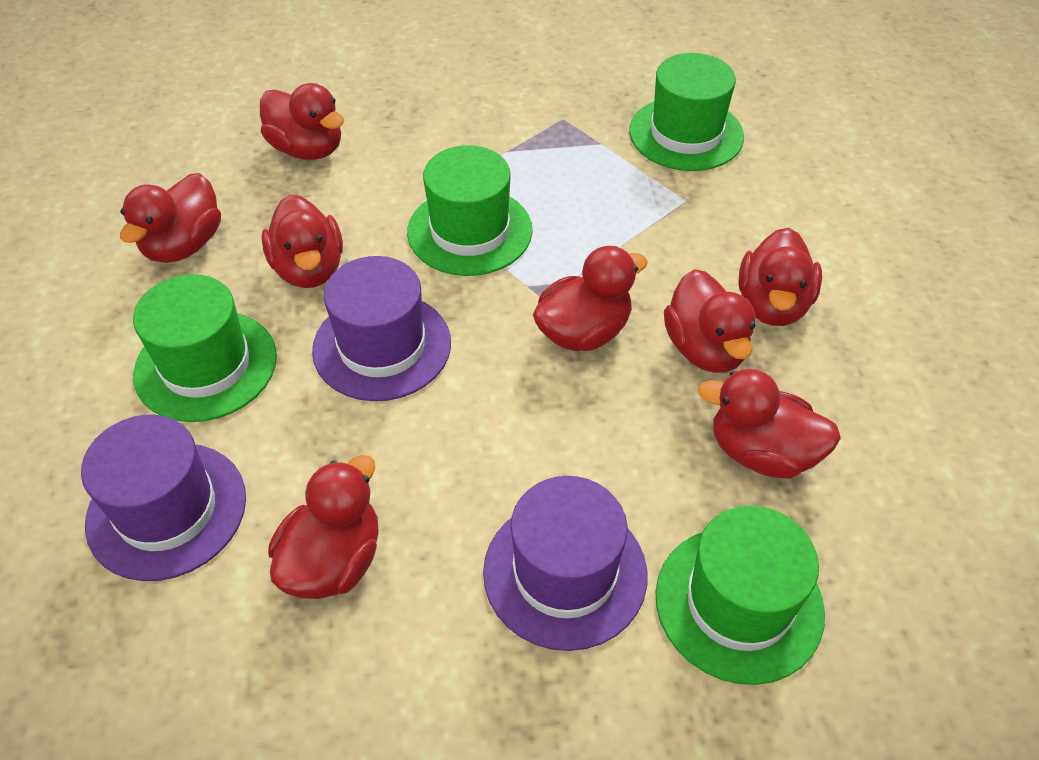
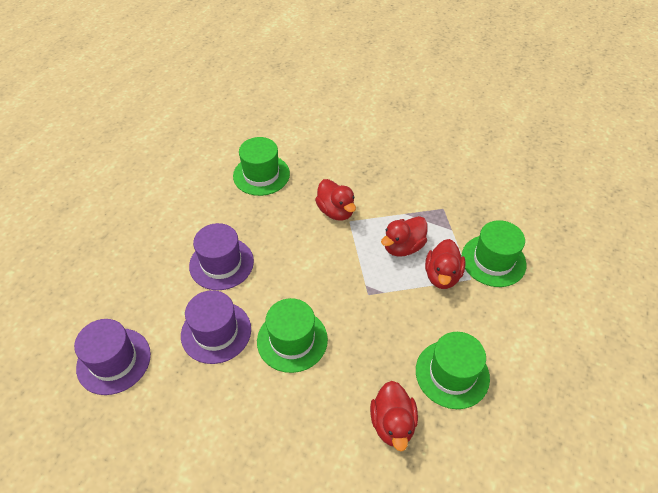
red duck: [120,173,221,263] [260,83,344,160] [261,195,343,288] [268,455,379,599] [533,246,648,351] [664,269,756,373] [698,369,841,479] [738,228,822,326] = 8 -> [315,179,356,221] [370,381,418,451] [381,216,428,257] [425,239,465,289] = 4

